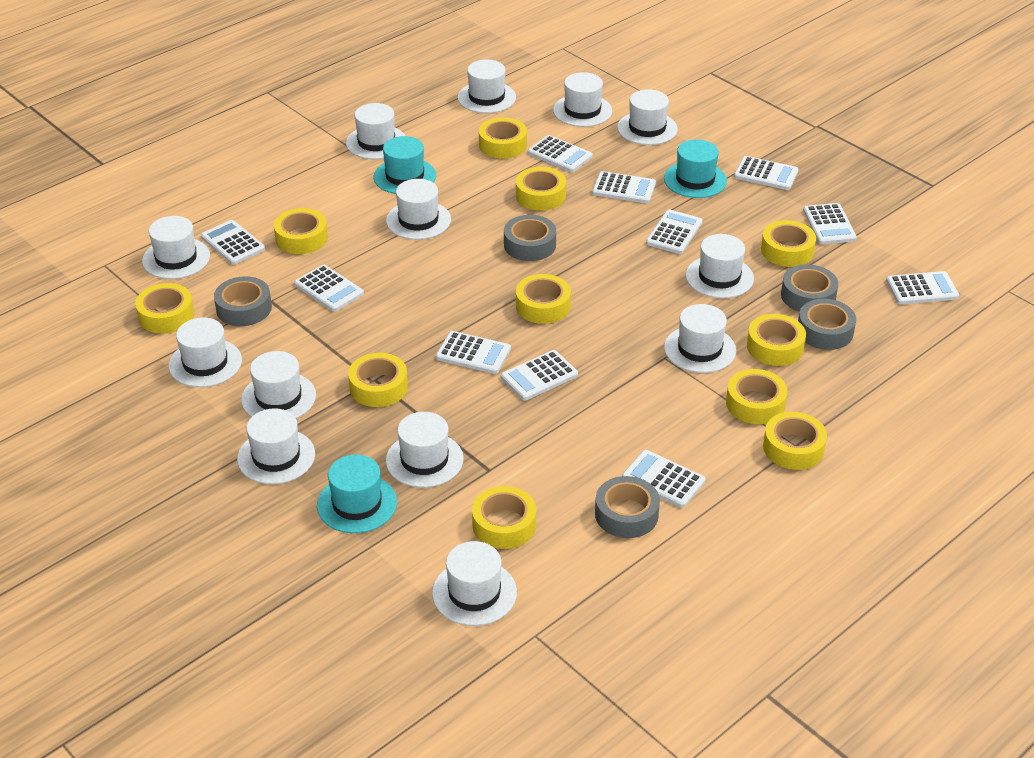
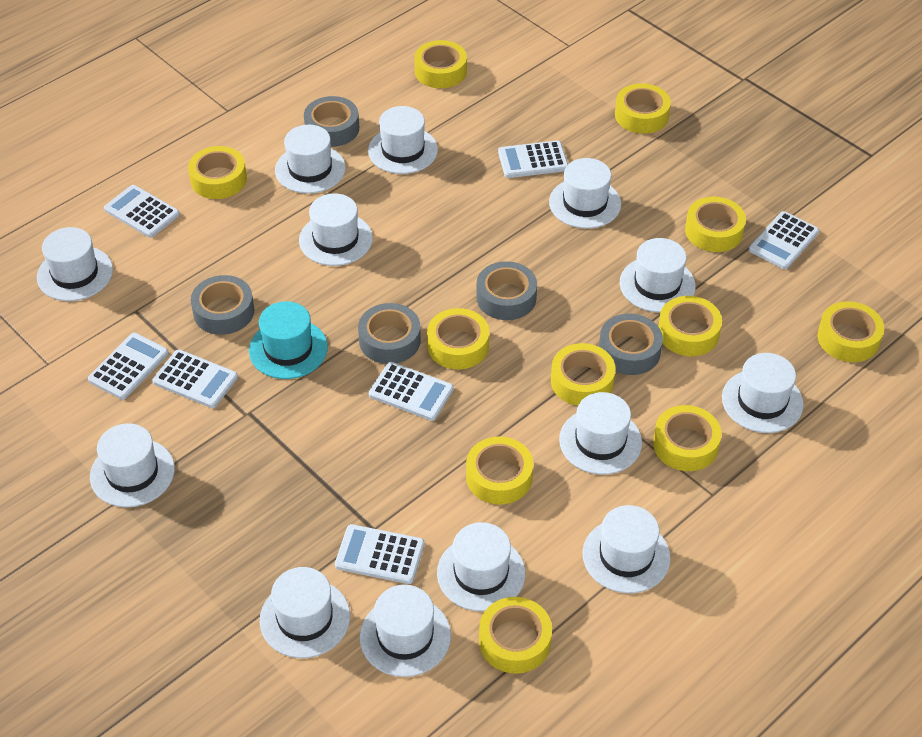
turquoise hat: [317,454,397,533] [374,136,436,194] [664,139,727,198] = 3 -> [249,301,328,379] = 1
white calculator: [201,220,265,265] [294,265,364,312] [436,331,511,374] [501,350,578,401] [528,135,593,172] [592,171,656,203] [622,450,705,508] [646,210,703,254] [734,156,798,190] [803,203,857,244] [886,271,959,304] = 11 -> [88,333,169,400] [104,185,180,238] [153,350,238,408] [335,524,425,584] [369,362,454,421] [498,140,568,178] [749,211,819,269] = 7

